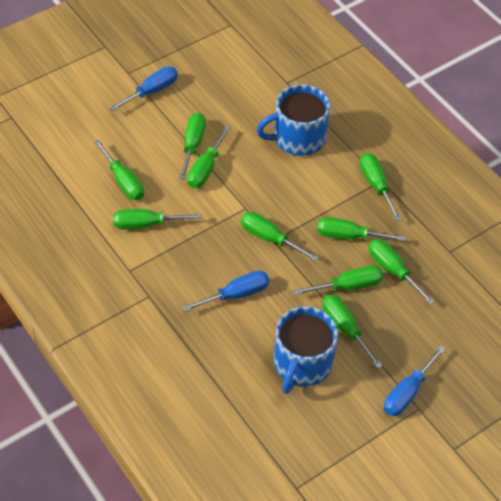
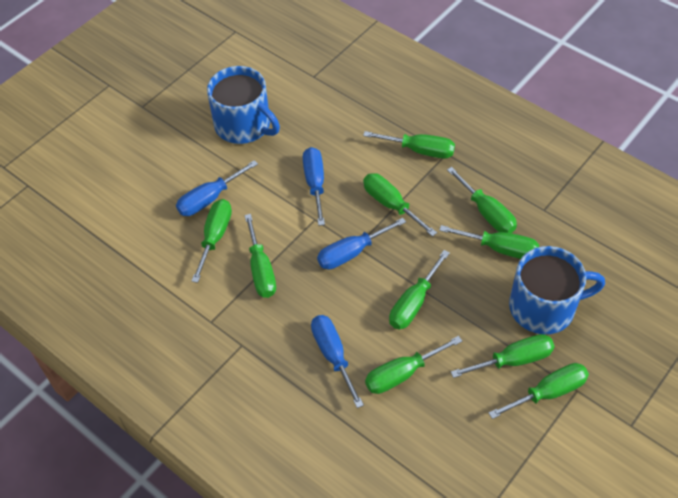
blue screwdriver: [110,66,178,111] [183,270,269,312] [384,345,445,416] = 3 -> [176,160,258,216] [303,147,325,226] [311,315,364,408] [317,218,406,269] = 4

